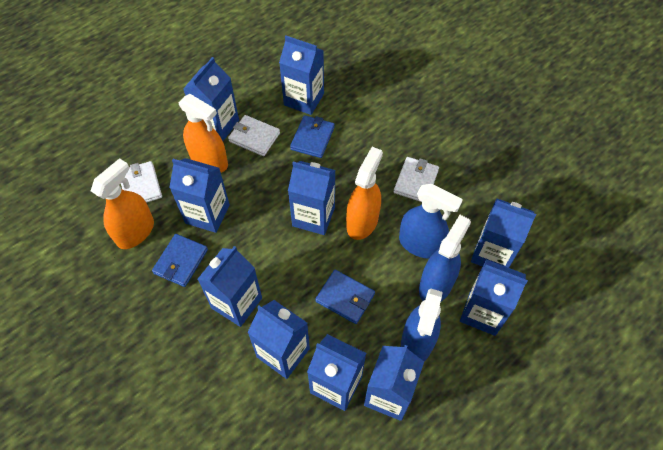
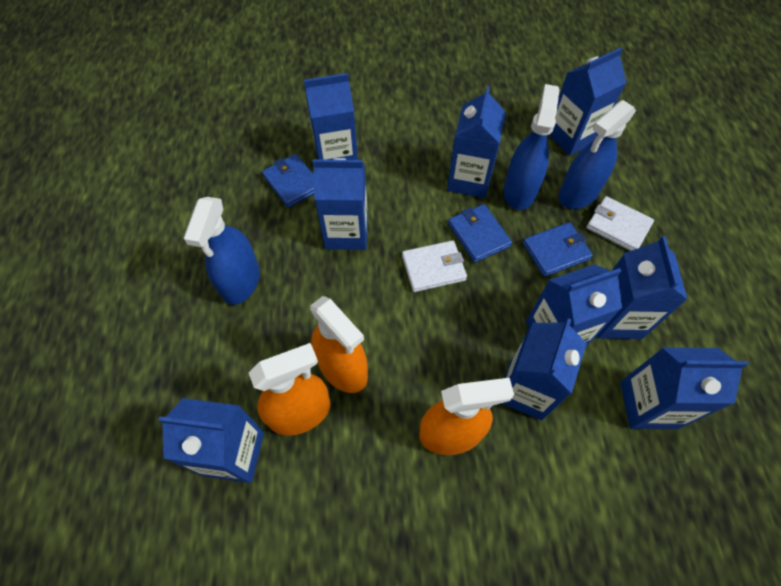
blue carton: [169,158,230,233] [183,57,239,141] [198,246,262,327] [247,300,310,379] [279,36,324,115] [288,161,336,235] [307,334,366,411] [364,345,424,421] [460,259,528,336] [471,198,536,268] = 10 -> [158,398,264,483] [304,73,358,160] [312,158,368,250] [447,86,506,198] [502,318,586,420] [526,264,622,347] [549,47,627,156] [597,236,688,339] [620,348,749,429] = 9
white wallet: [121,161,162,203] [228,115,280,156] [393,157,439,202] = 3 -> [402,240,467,292] [586,196,654,251] = 2

